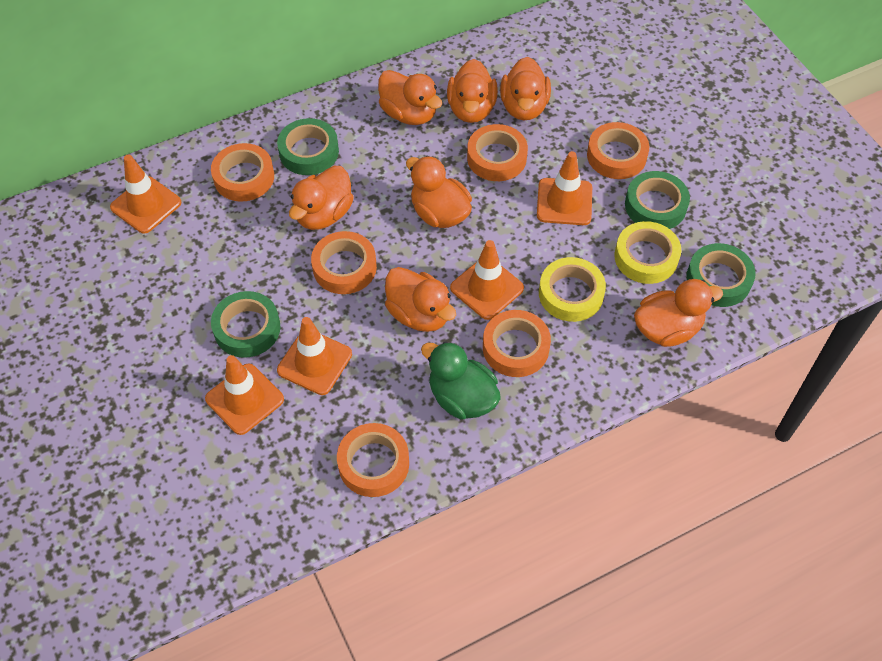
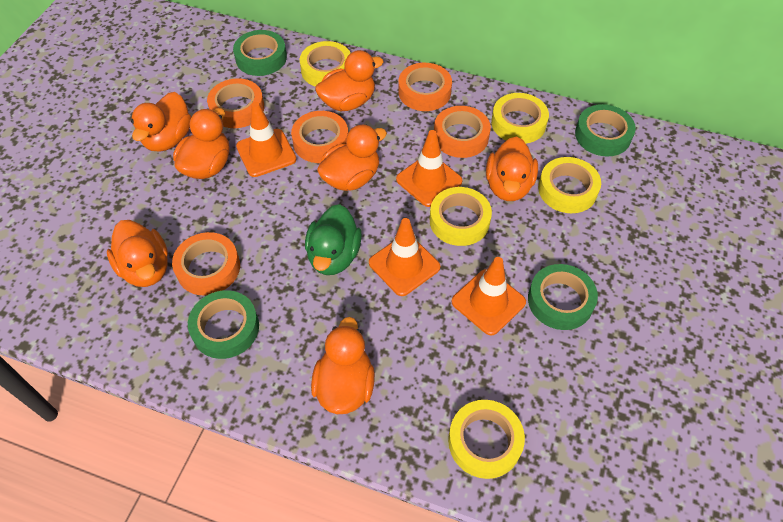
orange tape: [211,143,274,202] [311,231,377,294] [337,423,409,497] [467,124,528,181] [483,310,551,377] [587,122,649,179] = 6 -> [172,232,240,296] [207,78,264,128] [291,111,348,163] [398,63,452,111] [434,106,491,158] = 5
orange traffic cone: [110,155,182,234] [205,355,284,435] [277,317,352,395] [450,240,524,320] [537,151,592,225] = 5 -> [236,102,296,177] [369,218,440,296] [396,130,462,207] [451,257,526,336] = 4
yellow tape: [539,257,606,322] [614,221,681,284] = 2 -> [300,41,350,87] [430,187,492,246] [448,400,525,479] [491,93,549,143] [538,157,601,213] = 5

